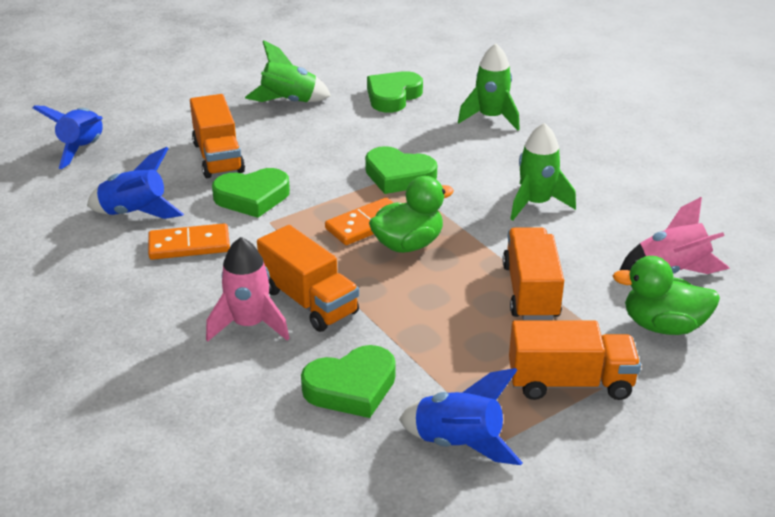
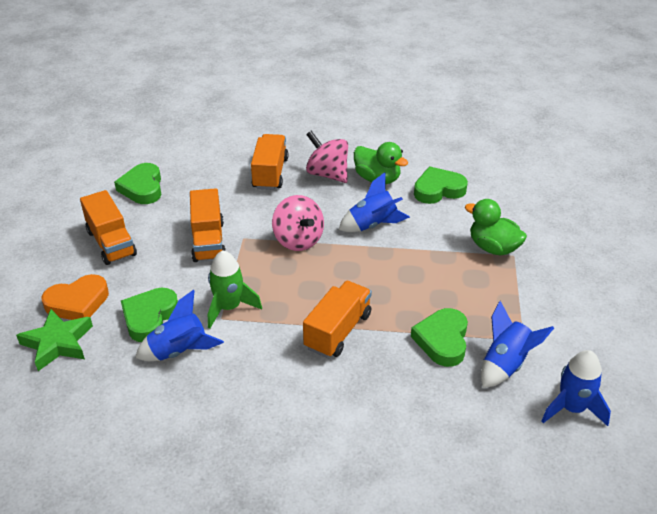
blue rocket: [33,106,103,169] [87,147,184,219] [399,368,523,465] = 3 -> [135,290,224,361] [339,172,410,232] [481,301,554,388] [542,350,611,426] = 4
green rocket: [245,40,331,102] [458,43,520,131] [510,123,576,221] = 3 -> [208,250,262,328] = 1
green star: none = 0 -> [16,309,93,371] = 1
orange domino: [148,223,230,260] [325,197,394,245] = 2 -> none = 0
orange heart: none = 0 -> [42,274,109,320] = 1
pink rocket: [206,237,290,342] [620,197,730,274] = 2 -> none = 0
pink spinning top: none = 0 -> [272,195,324,251] [306,131,348,183] = 2

